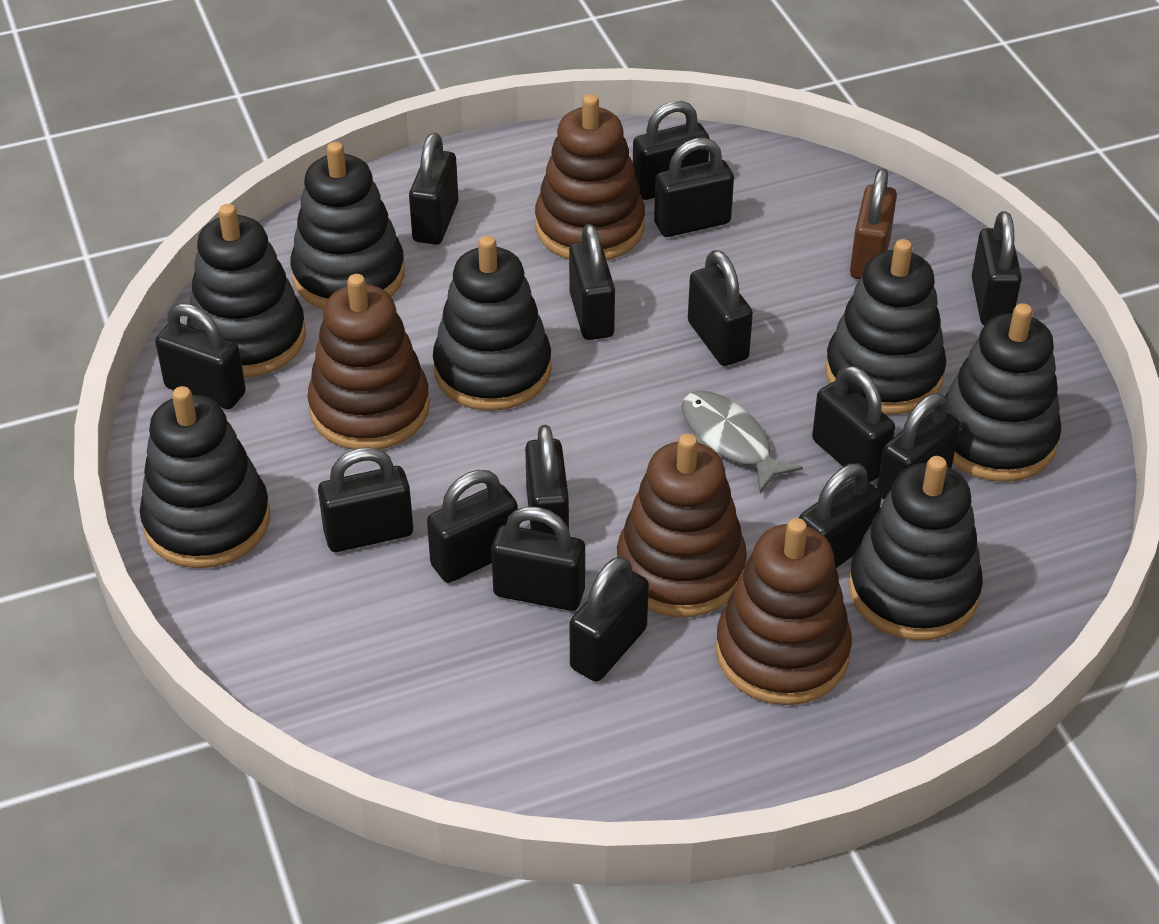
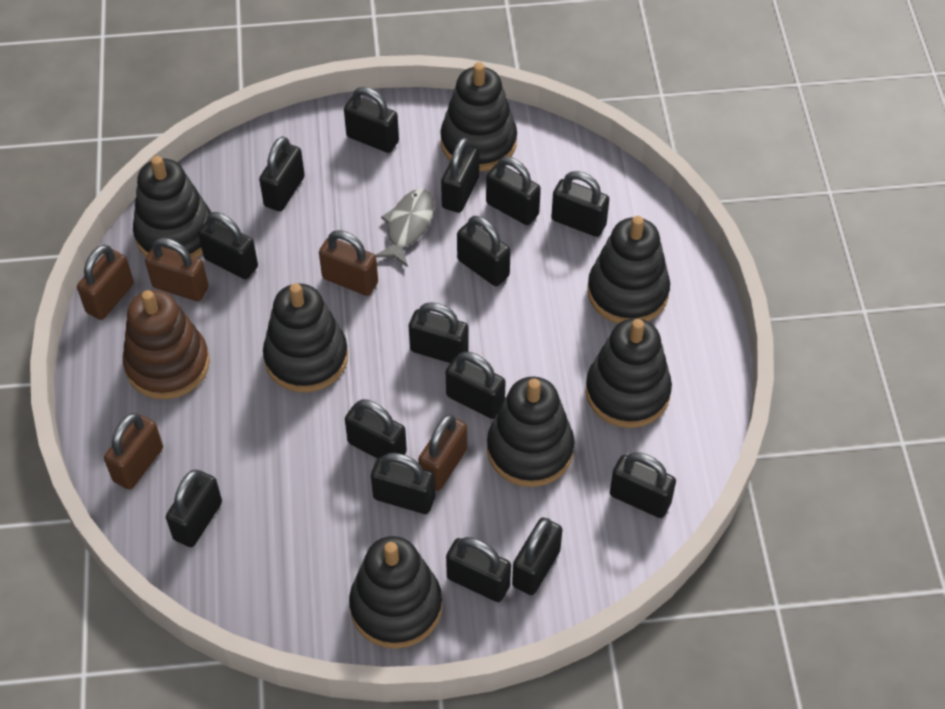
brown padlock: [850,168,897,279] = 1 -> [77,245,134,320] [104,413,163,490] [145,238,209,301] [319,230,378,296] [418,414,467,491] = 5
brown stacking toy: [307,274,430,450] [535,94,645,261] [617,434,747,617] [716,518,852,705] = 4 -> [123,290,210,399] = 1

